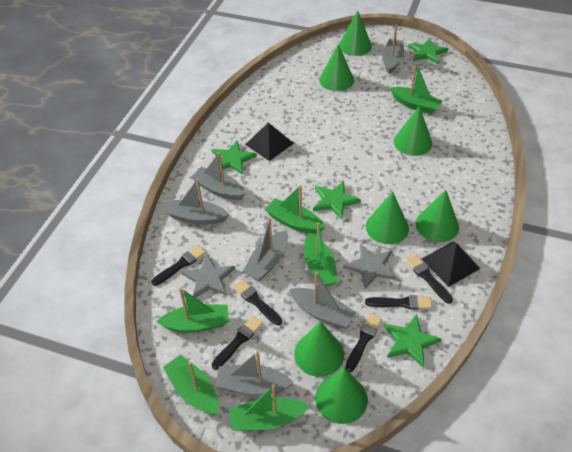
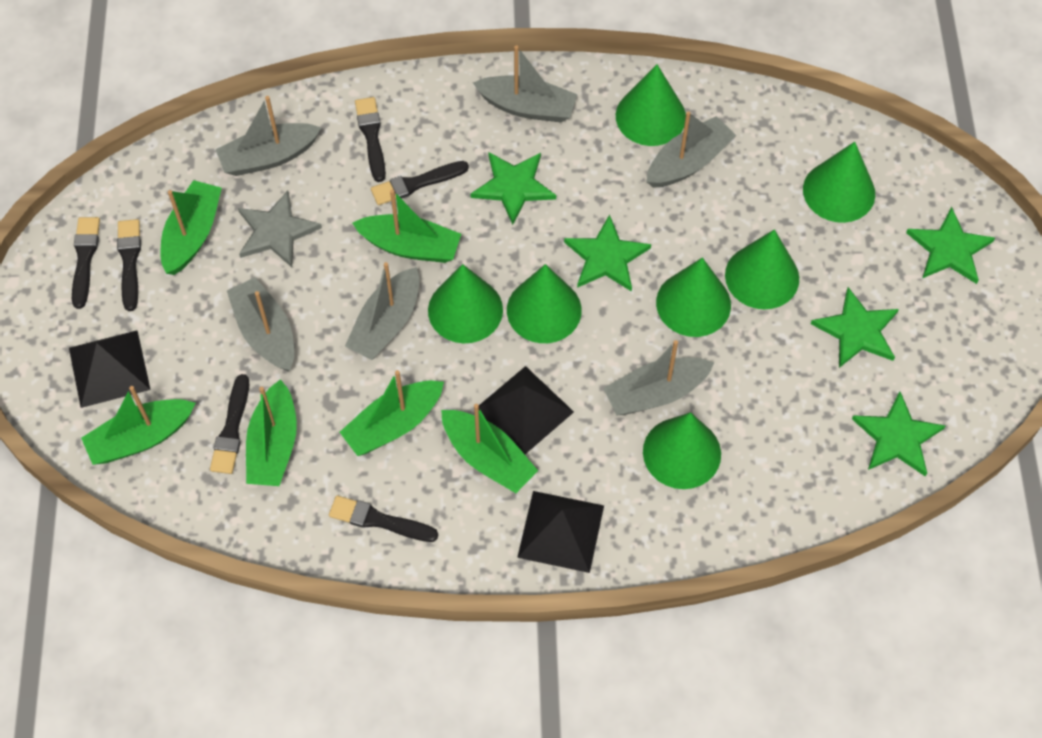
black pyramid: [245,123,294,161] [422,242,480,287] = 2 -> [69,330,151,408] [479,366,574,454] [517,491,604,573] = 3
green star: [212,141,257,174] [313,181,361,220] [384,314,442,368] [408,38,448,64] = 4 -> [471,152,556,225] [564,214,651,292] [811,287,899,368] [852,392,945,477] [906,207,995,284] = 5
grey star: [181,254,235,298] [343,244,396,289] = 2 -> [238,191,322,267] = 1

